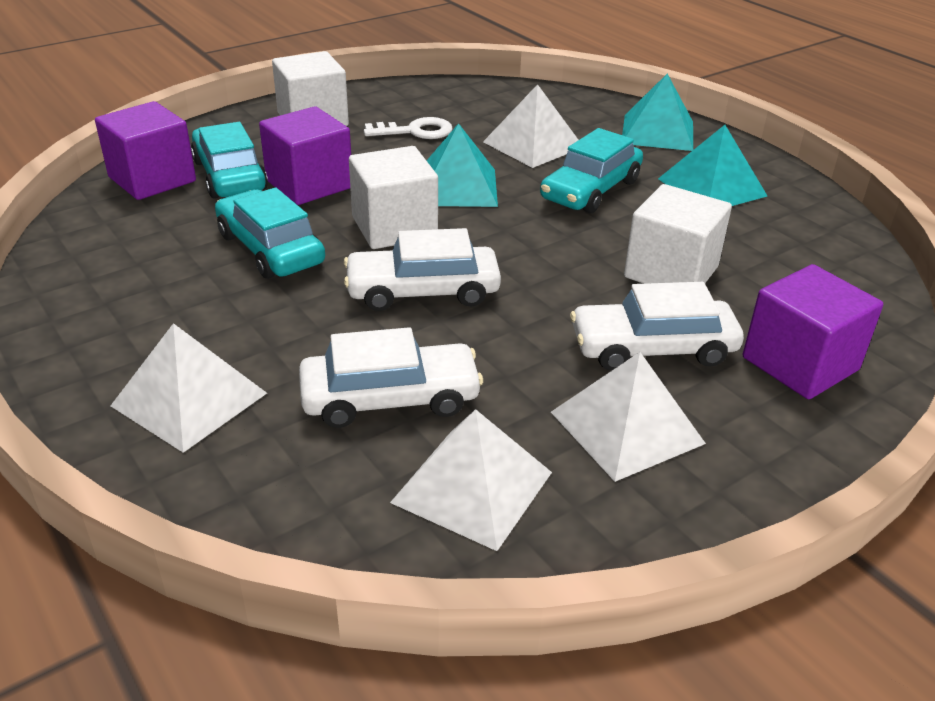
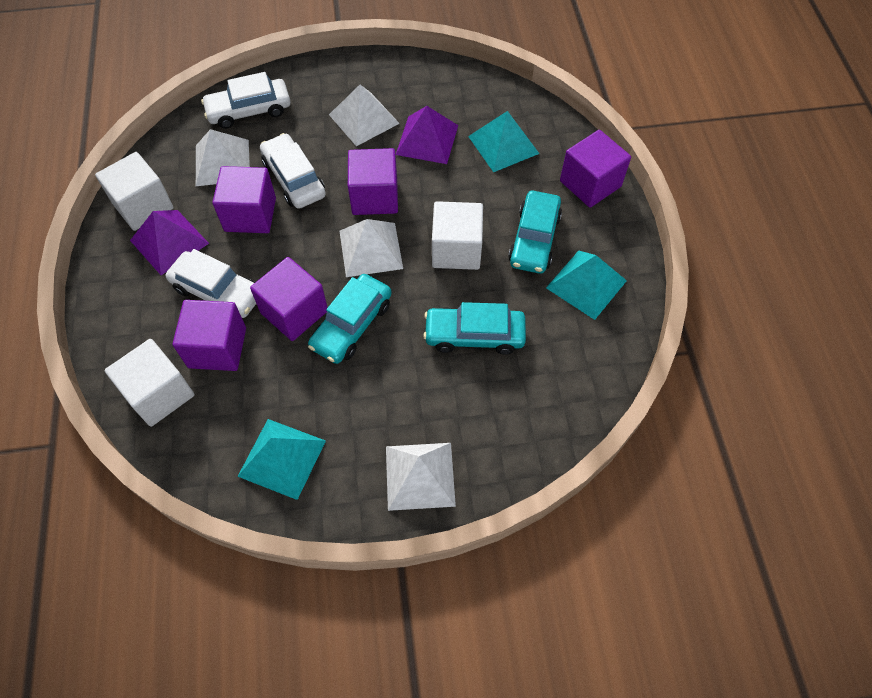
purple cube: [95,101,196,200] [259,107,351,205] [743,264,883,399] = 3 -> [173,300,246,371] [212,166,276,233] [250,257,328,341] [348,148,398,215] [560,130,631,208] = 5
purple pyramid: none = 0 -> [130,210,209,275] [396,106,458,164] = 2
white key: [364,117,453,139] = 1 -> none = 0

